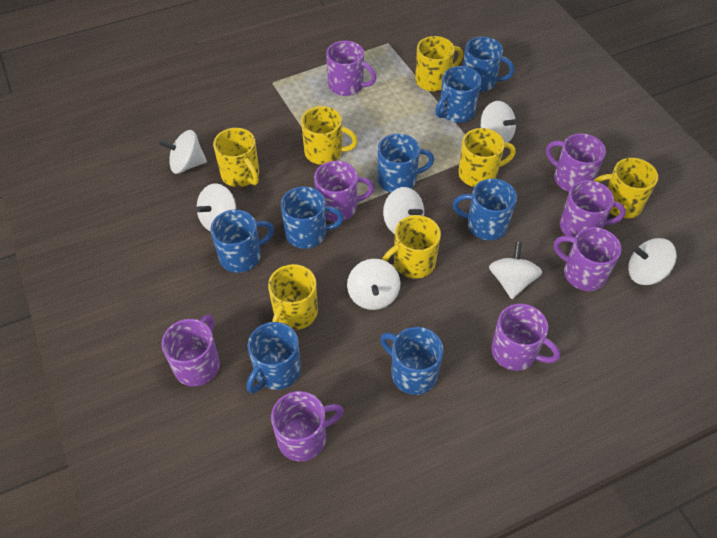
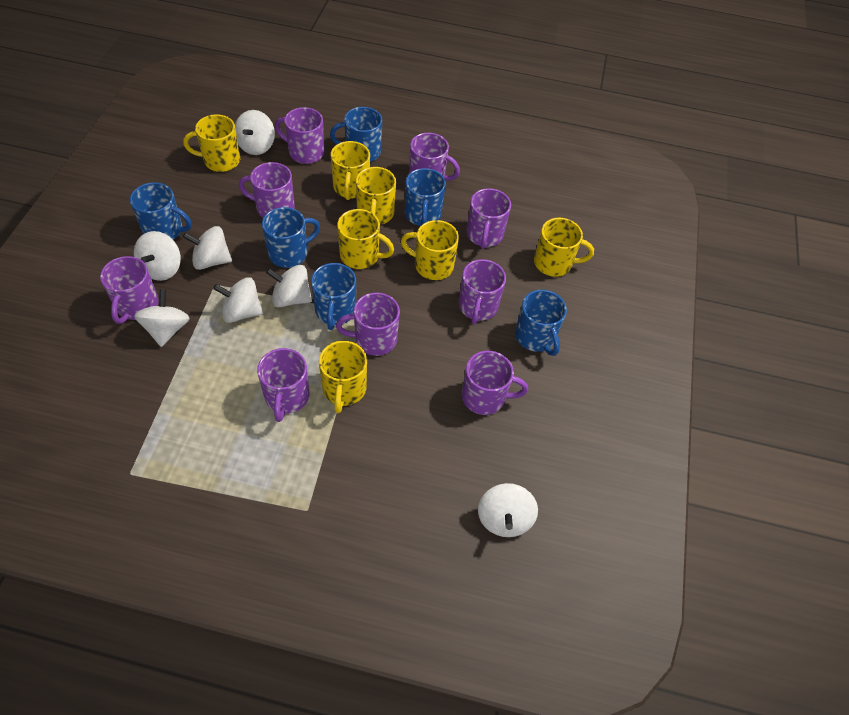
blue mug: [211,210,274,273] [247,322,301,393] [281,186,344,249] [378,134,434,192] [380,327,444,395] [435,66,482,123] [453,179,517,240] [463,37,514,92] = 8 -> [130,182,192,239] [262,207,320,268] [311,263,356,330] [330,107,382,162] [405,168,446,226] [515,290,567,356] = 6
purple mug: [162,315,220,386] [271,391,344,462] [314,161,374,222] [326,41,376,96] [491,304,560,371] [546,133,606,192] [554,227,622,291] [560,180,626,237] = 8 -> [100,256,159,324] [239,162,295,218] [257,348,309,422] [275,107,324,164] [336,292,400,356] [409,133,460,181] [459,259,506,324] [462,351,528,415] [467,188,511,249] = 9

